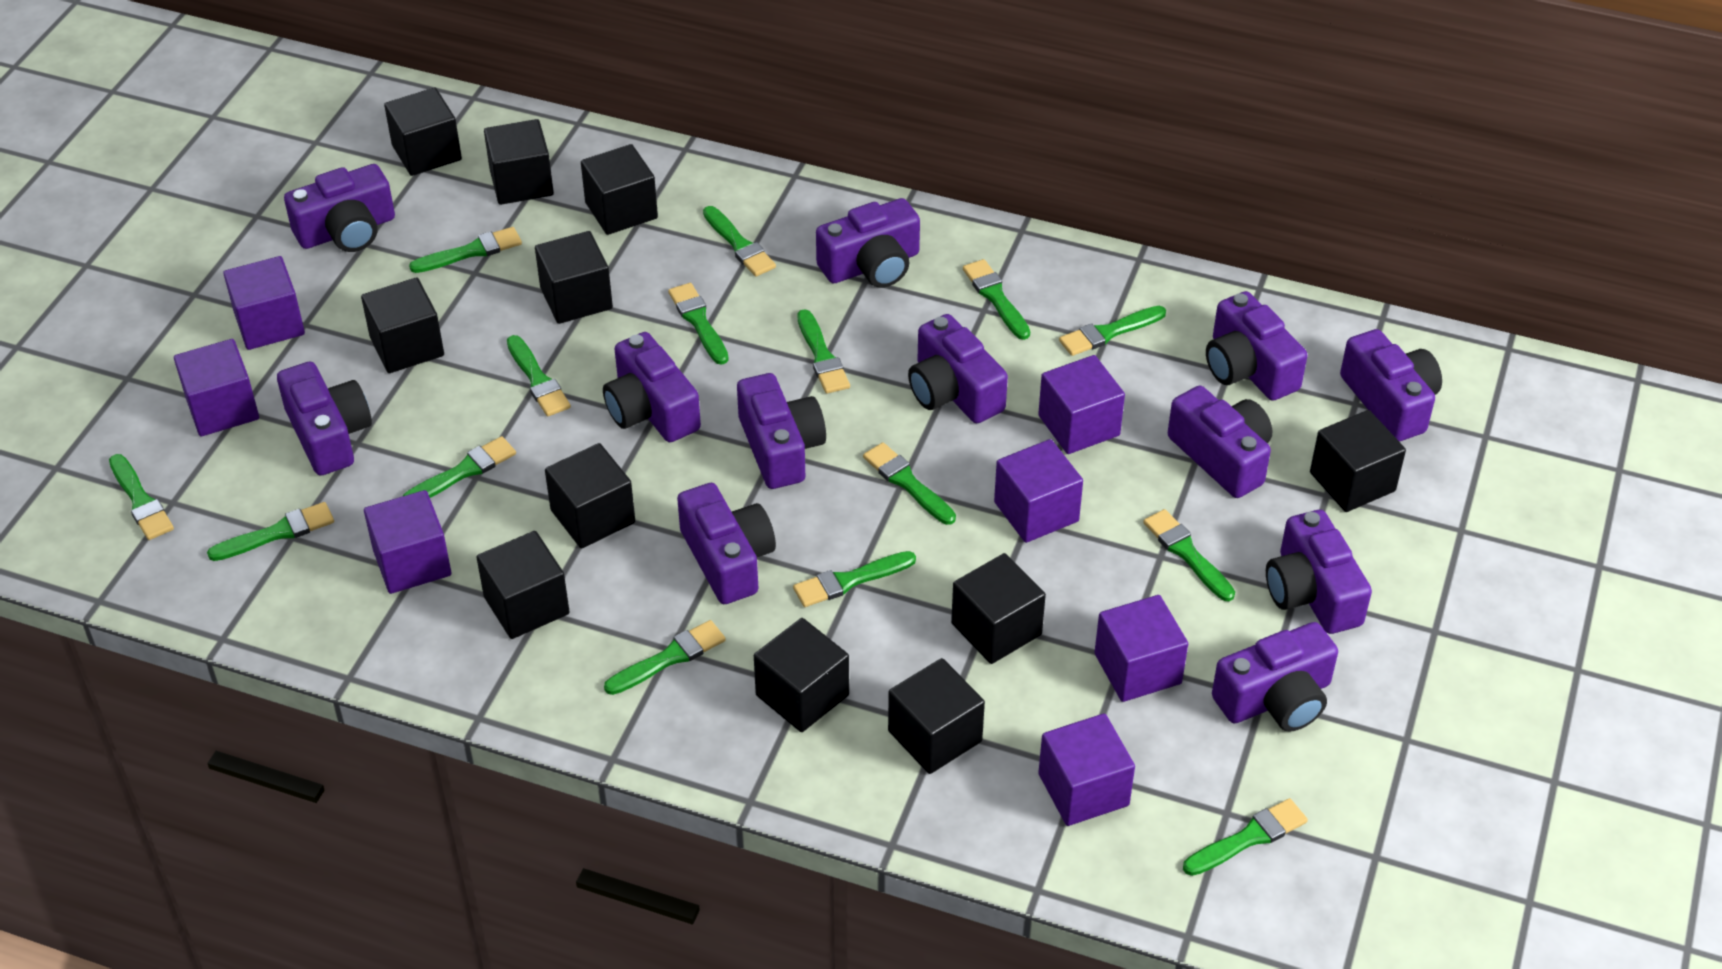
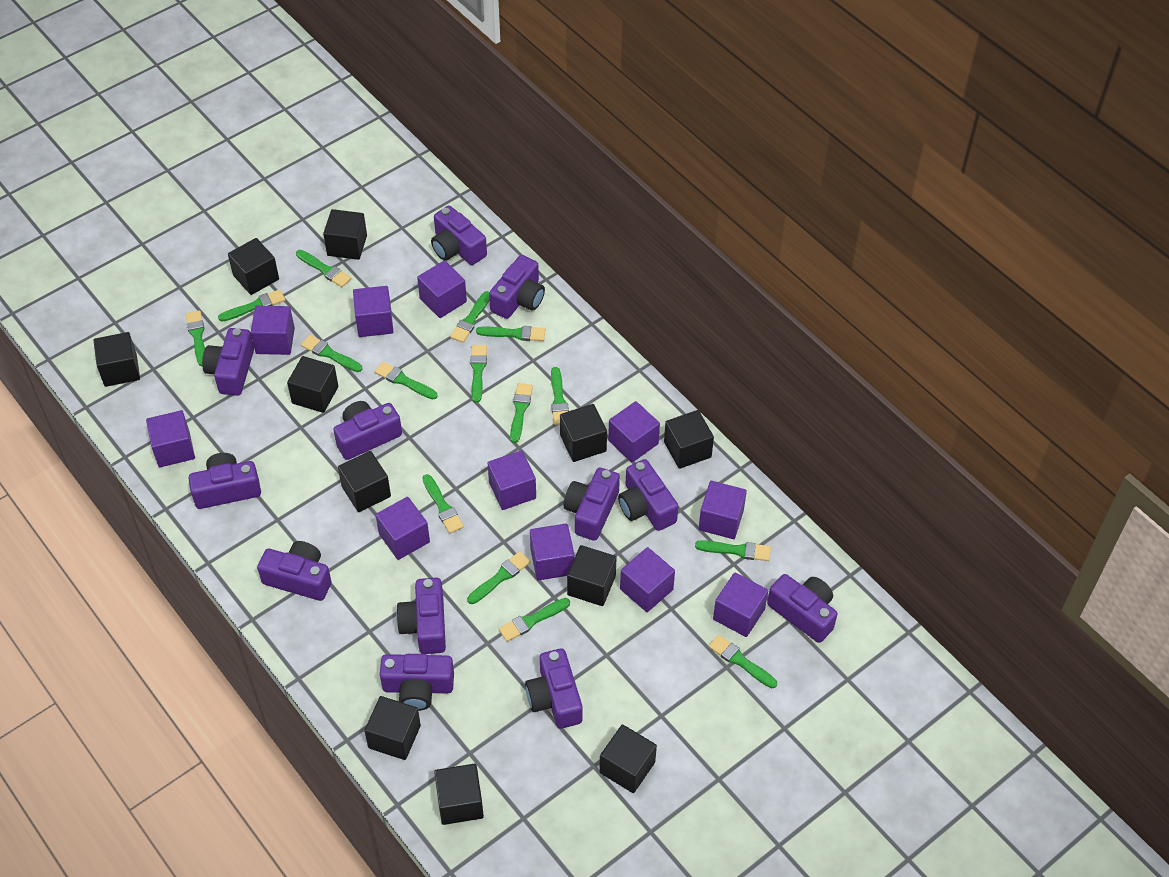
purple cube: [174,339,259,436] [223,256,305,350] [364,490,451,594] [994,439,1083,543] [1038,355,1125,454] [1038,714,1135,826] [1094,595,1188,702] = 7 -> [146,410,195,467] [251,306,295,355] [353,286,393,337] [376,497,430,560] [417,260,467,318] [488,450,536,510] [530,524,575,581] [608,401,660,462] [620,547,675,612] [699,481,747,539] [713,572,768,637] = 11

